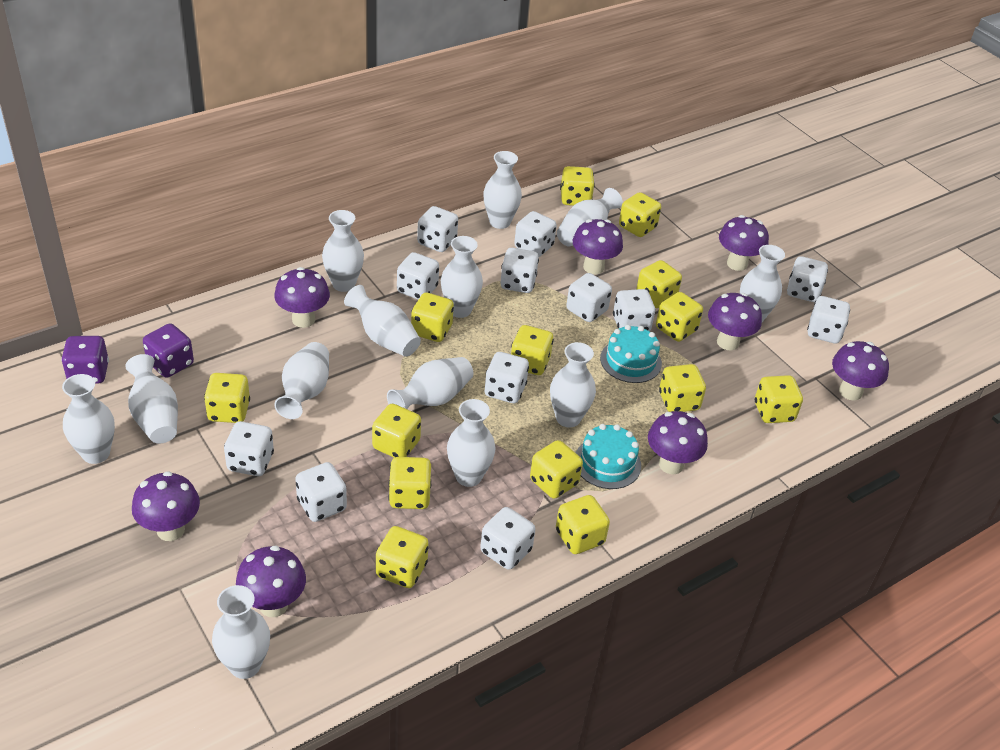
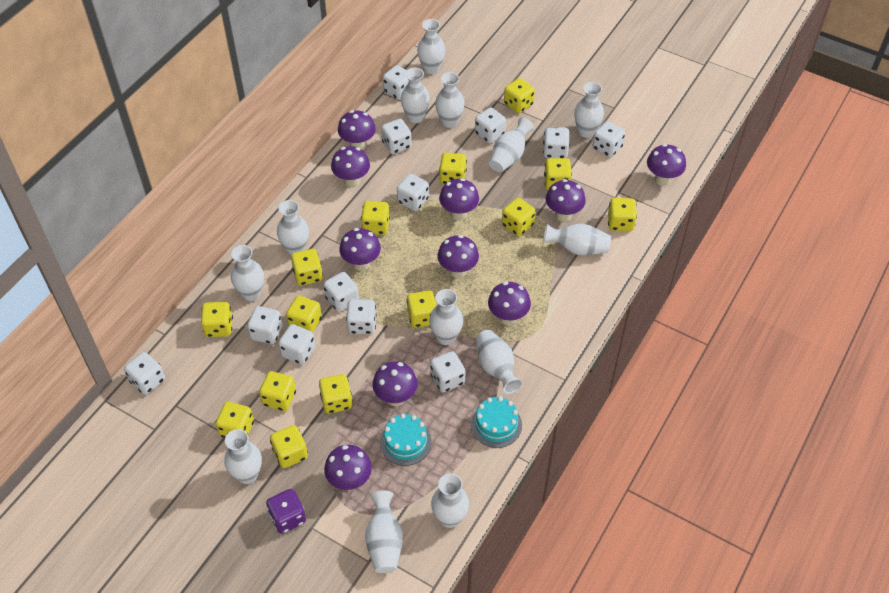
purple dice: [61,336,109,384] [143,324,194,378] = 2 -> [266,489,306,534] = 1
purple mushroom: [132,471,200,541] [236,545,306,617] [274,267,330,328] [573,219,623,274] [648,411,708,474] [708,293,762,351] [719,215,769,271] [832,341,889,400] = 8 -> [324,445,372,491] [331,146,370,188] [338,110,376,150] [339,228,381,271] [373,362,418,406] [438,235,479,278] [439,178,479,221] [488,282,531,325] [546,179,586,222] [647,144,686,186] = 10

